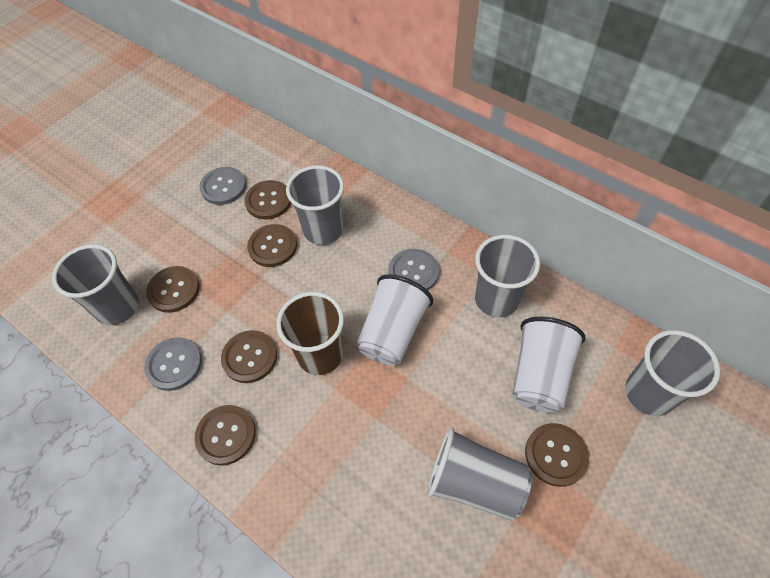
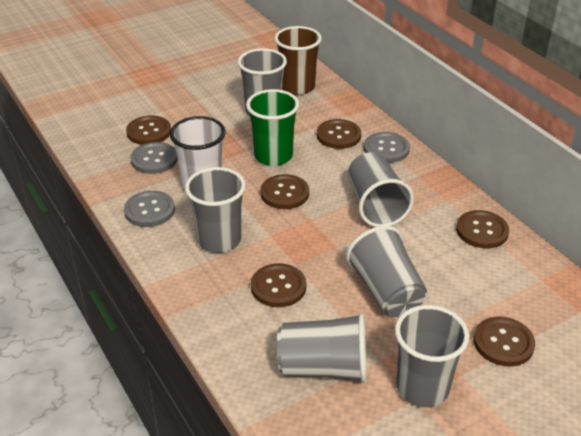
green cup: none = 0 -> [246,89,299,166] = 1
grey cup: [52,244,139,325] [286,166,344,245] [427,427,532,521] [475,235,540,317] [625,330,720,416] = 5 -> [185,167,246,253] [238,48,287,116] [277,313,367,383] [346,226,427,317] [348,152,414,227] [395,305,469,407] = 6
white cup: [356,274,433,366] [512,317,585,413] = 2 -> [170,116,226,190] = 1

